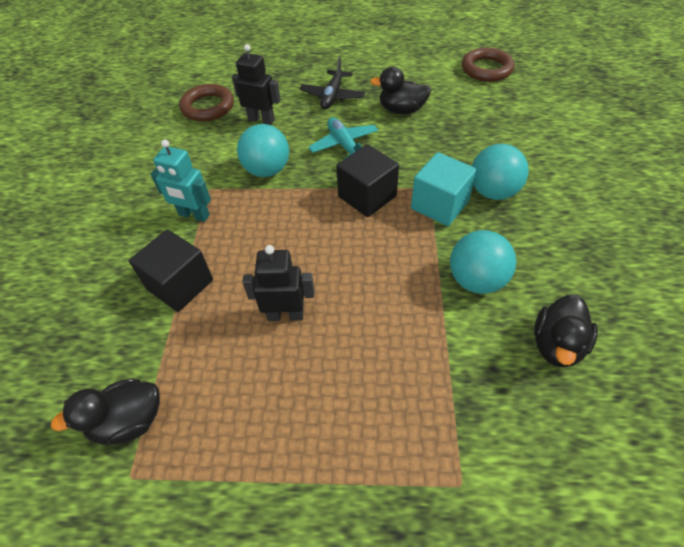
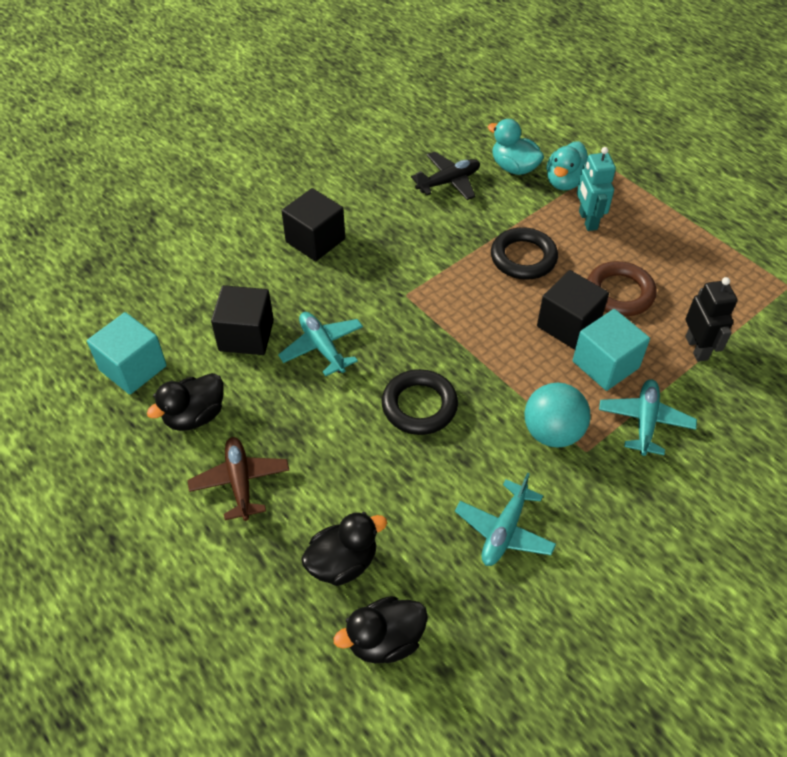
black cube: [129,229,213,312] [336,144,399,217] = 2 -> [211,285,274,355] [282,188,345,261] [537,270,609,349] = 3
black ring: none = 0 -> [382,369,458,435] [491,227,558,280] = 2
black robot: [232,44,281,125] [242,245,314,321] = 2 -> [685,277,737,362] = 1
brown plane: none = 0 -> [188,437,289,521] = 1
brown ring: [179,84,234,122] [462,47,515,82] = 2 -> [587,261,657,316] = 1
turquoise ball: [237,124,289,177] [450,230,516,294] [472,144,529,200] = 3 -> [524,383,591,447] = 1
turquoise cube: [411,152,477,226] = 1 -> [87,312,167,395] [573,309,650,391] = 2
turquoise duck: none = 0 -> [488,119,544,175] [547,141,588,190] = 2
turquoise plane: [308,117,378,159] = 1 -> [278,312,363,376] [455,473,556,566] [599,379,697,456] = 3

